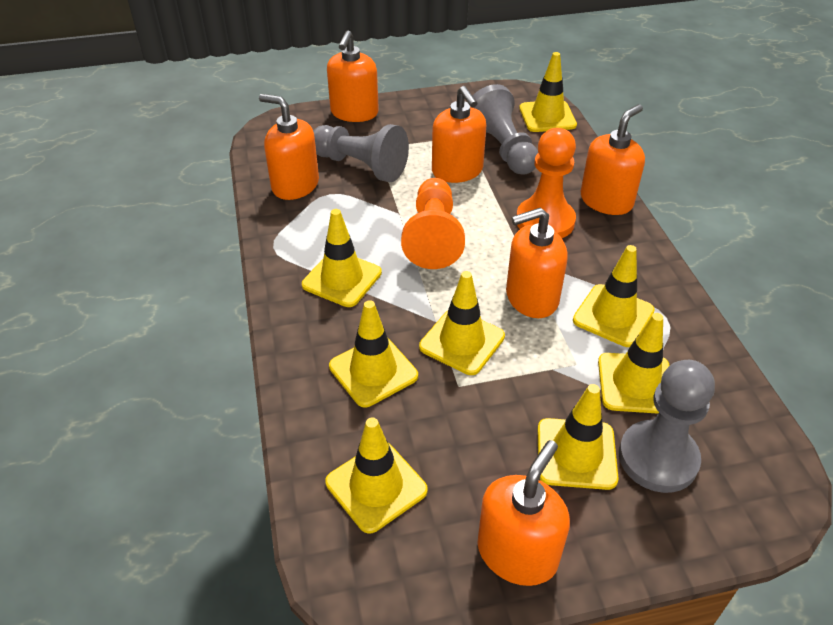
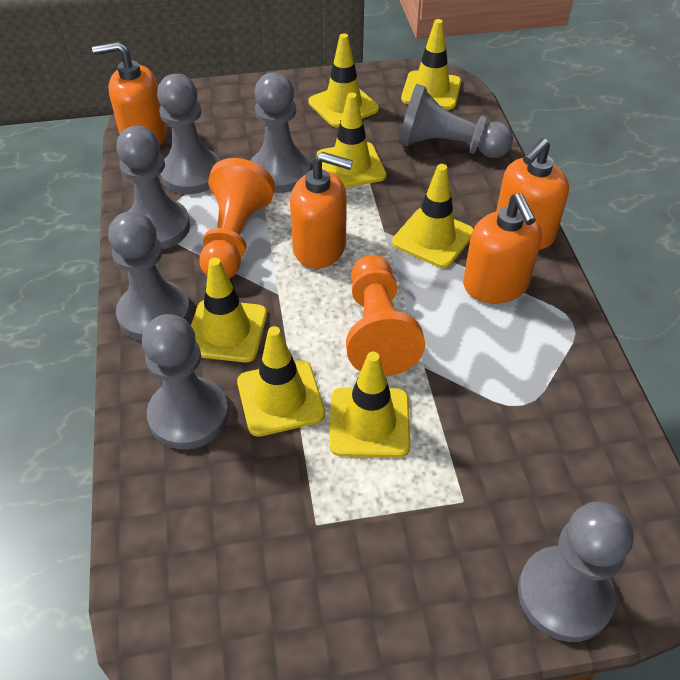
grey pawn: [313,124,409,182] [467,84,538,175] [619,360,715,493] = 3 -> [108,211,190,341] [116,126,190,249] [142,314,229,450] [157,74,221,194] [250,72,311,193] [399,84,513,158] [518,502,633,642] = 7
orange soap dispenser: [259,94,319,200] [327,31,379,122] [432,86,486,183] [477,440,570,586] [506,207,567,318] [580,104,645,215] = 6 -> [92,41,167,145] [290,152,353,269] [463,193,542,303] [496,138,569,250] = 4
yellow traffic cone: [302,209,382,307] [326,417,428,534] [329,300,418,407] [419,271,505,375] [519,52,577,132] [538,384,619,490] [573,245,655,347] [598,313,670,414] = 8 -> [191,258,267,363] [237,326,325,437] [308,33,379,127] [317,93,386,188] [329,352,410,458] [392,164,473,268] [401,19,461,109] = 7

